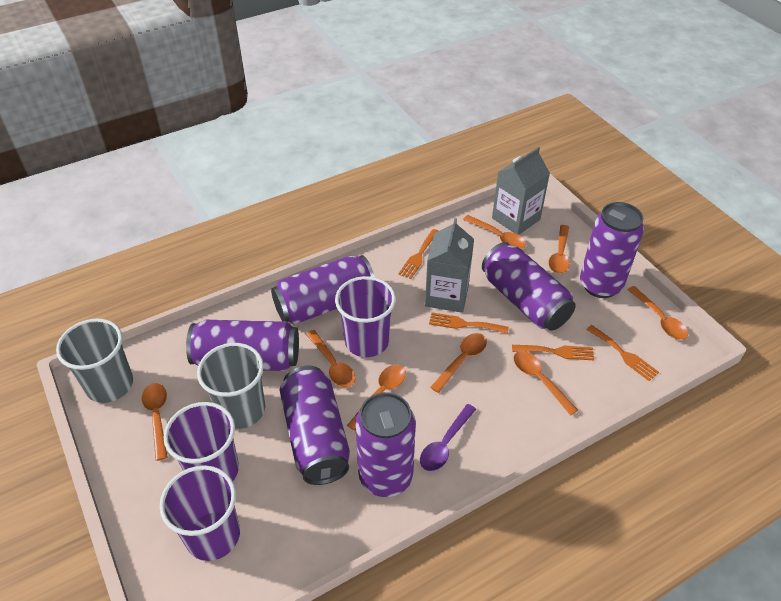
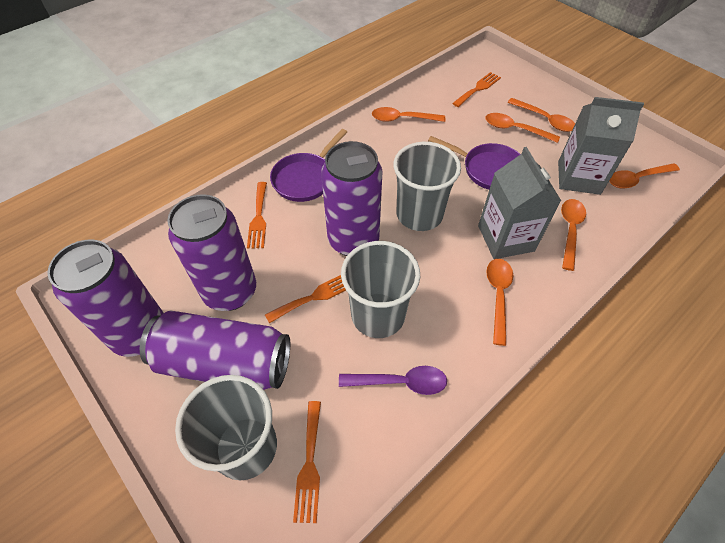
grey cup: [56,319,133,403] [197,343,265,429] = 2 -> [175,375,277,480] [341,241,420,338] [393,142,461,231] = 3
orange spoon: [142,383,168,461] [306,330,356,387] [347,365,406,431] [430,333,487,393] [463,215,526,249] [513,351,578,415] [549,225,570,273] [628,286,688,340] = 8 -> [372,107,445,122] [485,113,560,143] [486,259,513,346] [508,98,575,132] [561,199,586,271] [609,163,680,189] = 6
purple can: [186,320,299,371] [271,255,375,325] [280,366,350,485] [355,392,416,497] [482,242,576,331] [580,202,644,298] = 6 -> [47,239,164,357] [140,310,290,390] [167,194,256,311] [321,141,383,256] = 4
purple cup: [159,465,240,561] [164,402,239,481] [335,276,396,357] = 3 -> none = 0
purple pan: none = 0 -> [270,129,347,202] [428,136,520,190] = 2

